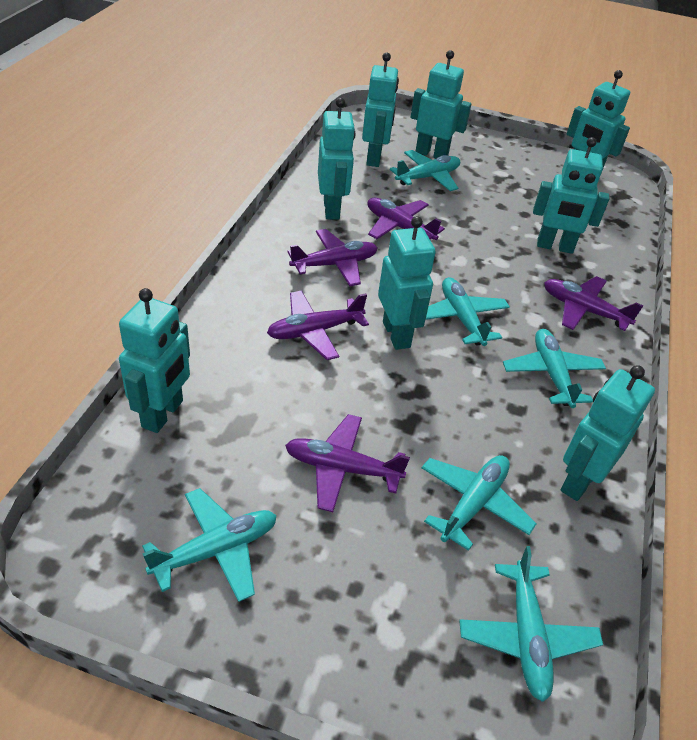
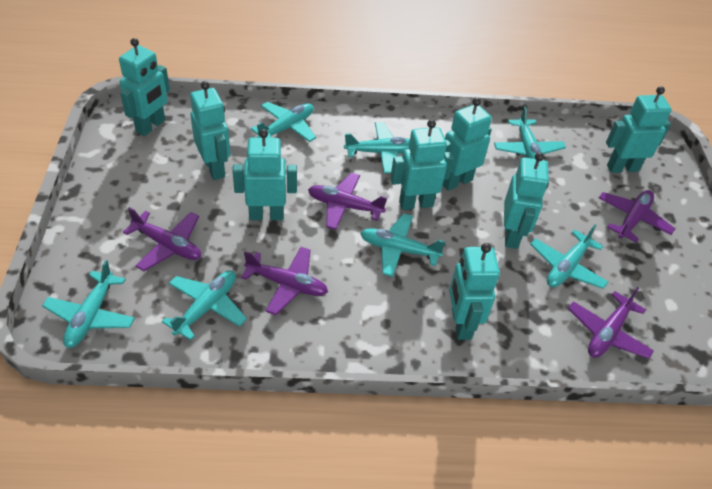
turquoise plane: [142,488,277,602] [390,150,460,191] [422,455,537,551] [426,277,510,346] [459,546,603,702] [503,329,606,408] = 6 -> [42,260,135,348] [162,270,247,340] [251,102,316,142] [344,122,410,173] [360,213,446,277] [494,106,566,159] [530,225,608,289] = 7

